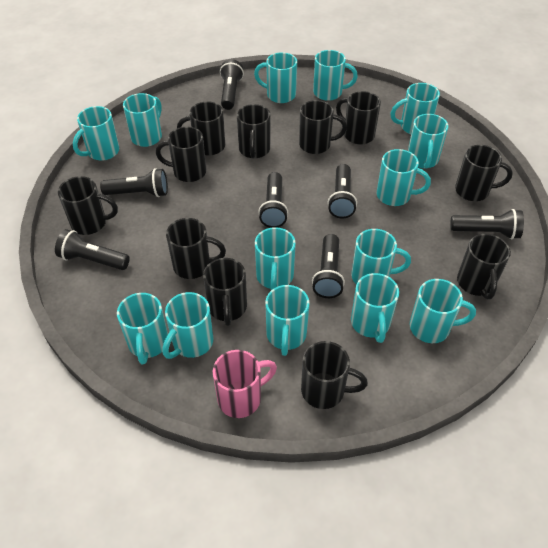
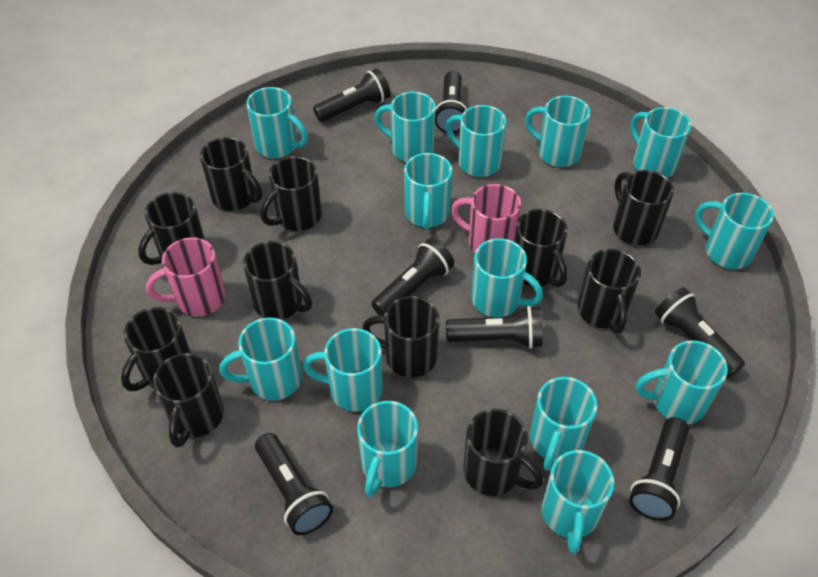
pink mug: [213,350,277,418] = 1 -> [146,237,225,316] [451,184,521,254] = 2

